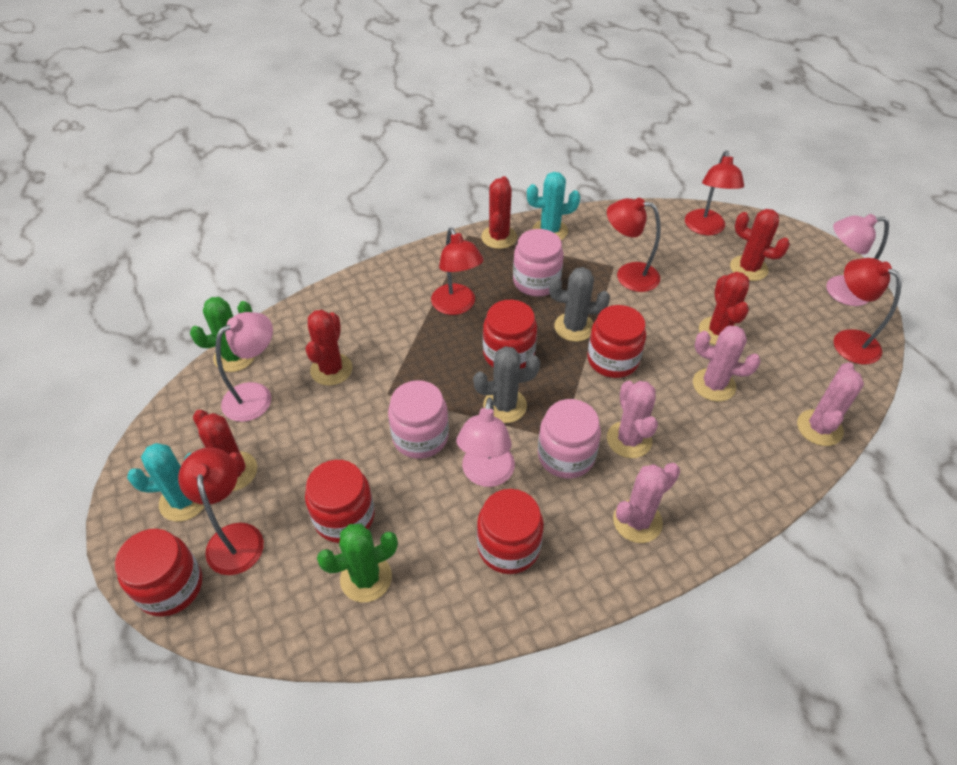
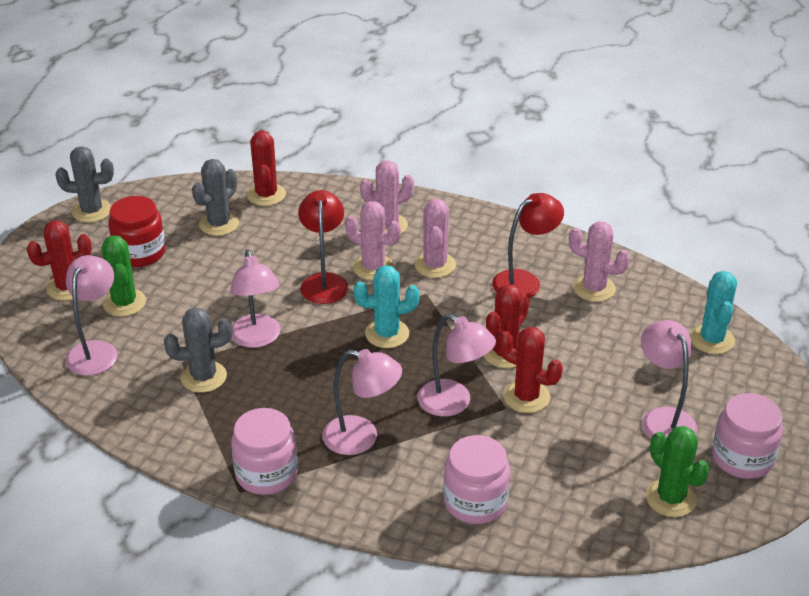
grey cactus: [473,346,540,423] [549,267,610,342] = 2 -> [55,146,114,223] [164,307,232,393] [192,159,239,236] = 3
pink lamp: [215,312,273,422] [456,397,515,487] [826,214,889,306] = 3 -> [65,255,117,376] [230,249,280,348] [322,349,402,455] [417,314,496,417] [641,320,697,438] = 5
red cactus: [193,410,257,491] [306,310,353,386] [481,176,517,249] [699,272,750,345] [730,209,790,281] = 5 -> [26,220,92,301] [247,130,286,206] [484,284,529,368] [498,327,563,413] = 4
red jar: [115,529,202,617] [305,460,374,543] [477,489,544,574] [483,300,537,369] [587,305,646,378] = 5 -> [108,196,166,267] = 1
red lamp: [178,447,264,575] [431,228,484,315] [607,198,661,292] [685,151,744,235] [834,258,902,364] = 5 -> [298,190,349,304] [492,193,564,298] = 2

